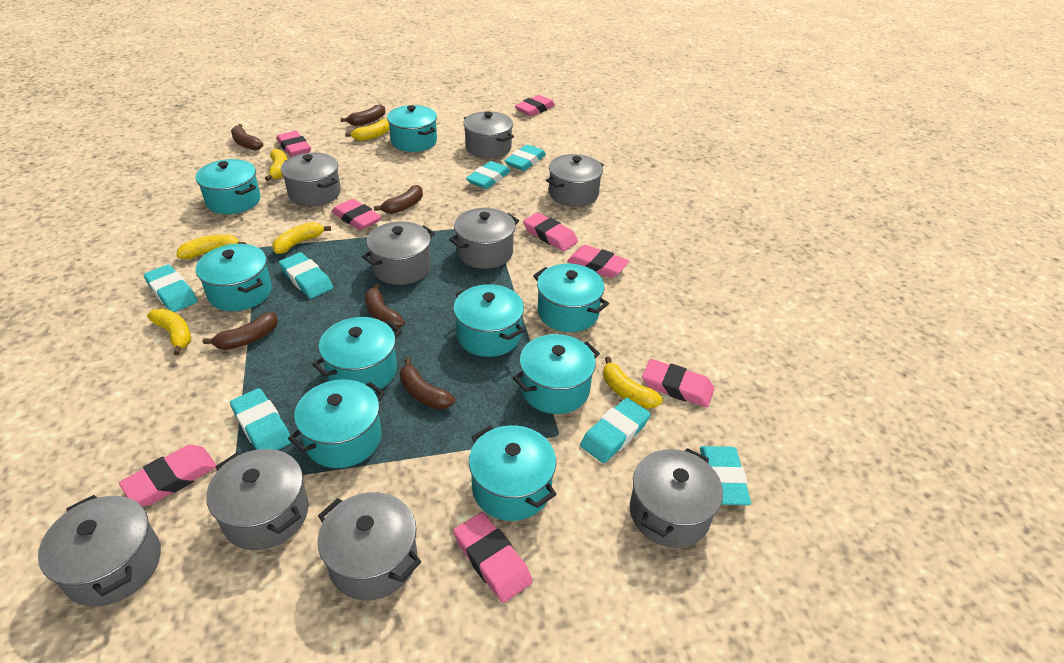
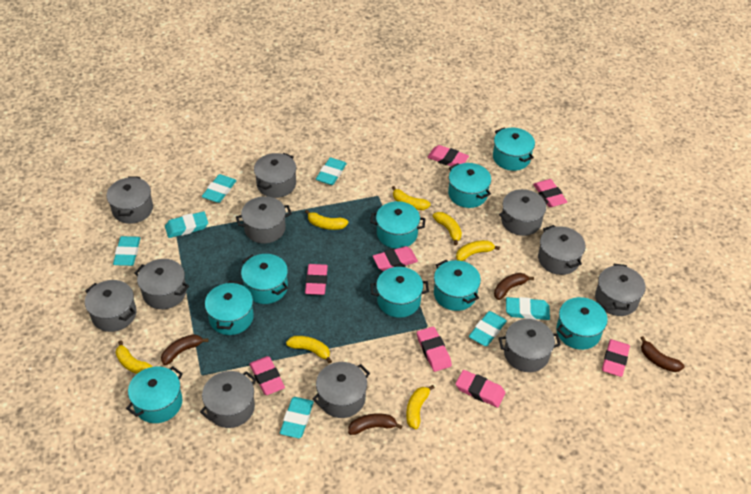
brown banana: [203,312,278,350] [231,124,263,150] [341,104,385,126] [365,283,405,329] [374,185,423,214] [400,358,455,410] = 6 -> [161,334,208,365] [348,413,402,435] [494,273,534,300] [641,336,684,372] = 4
grey pot: [38,495,161,607] [206,449,309,550] [281,153,341,206] [318,492,421,601] [362,221,435,285] [449,208,519,269] [463,111,514,159] [546,154,604,207] [630,448,723,548] = 9 -> [85,280,137,332] [107,176,153,224] [135,259,189,309] [200,371,256,428] [236,196,292,243] [254,153,296,198] [313,362,370,418] [499,189,549,236] [499,319,561,372] [538,225,586,275] [595,264,646,316] = 11
yellow banana: [147,309,191,355] [176,234,246,259] [265,149,287,181] [272,222,331,254] [345,119,390,141] [603,357,663,408] = 6 -> [116,340,153,374] [286,336,332,364] [305,210,348,230] [392,186,431,210] [406,385,435,429] [433,212,462,246] [456,240,500,261] = 7

